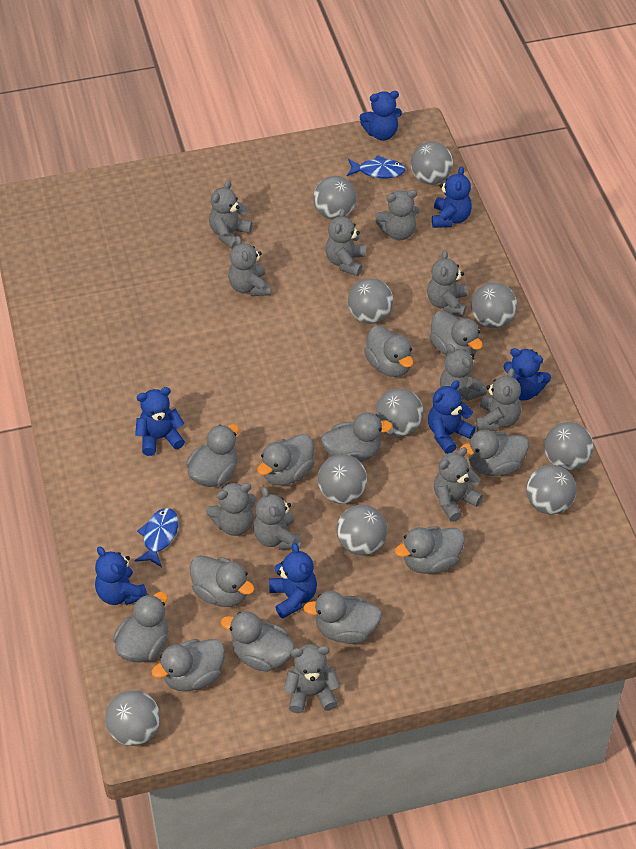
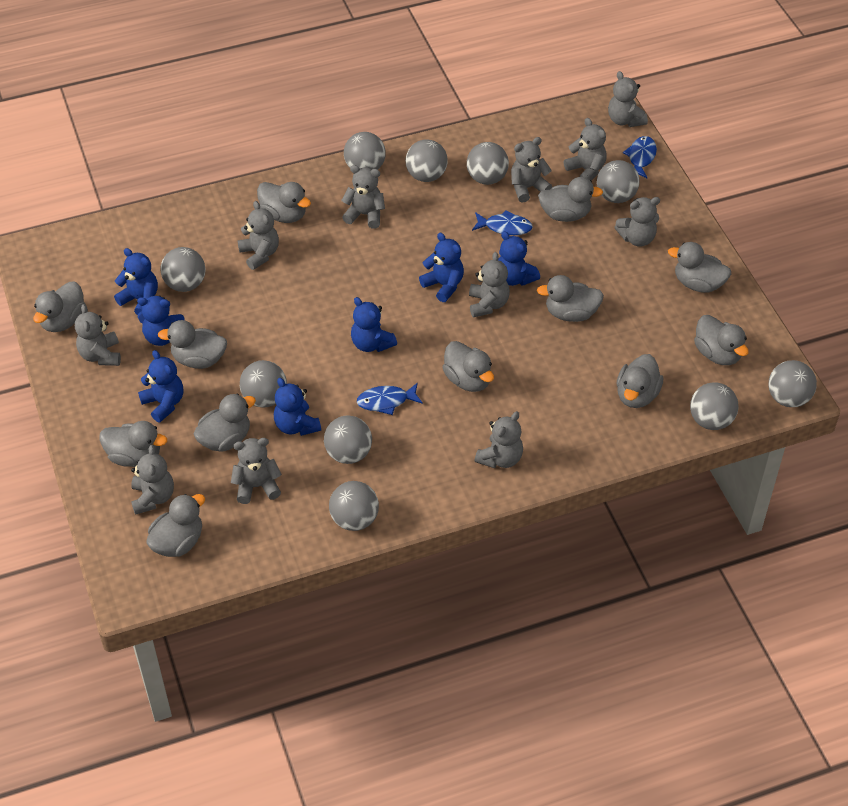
blue fish: [134,508,178,567] [347,155,406,178] = 2 -> [357,383,423,415] [472,210,533,235] [623,136,657,178] = 3

